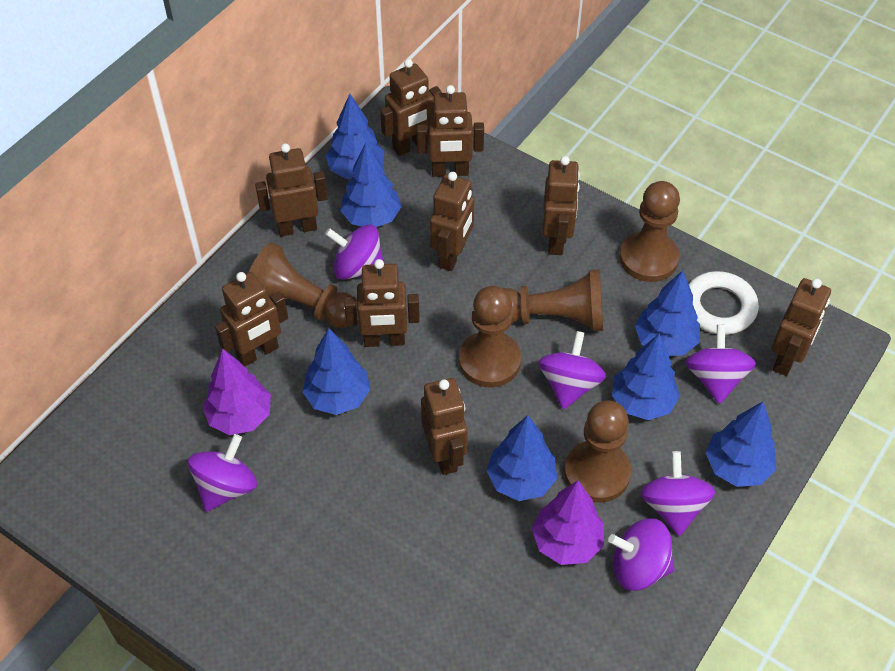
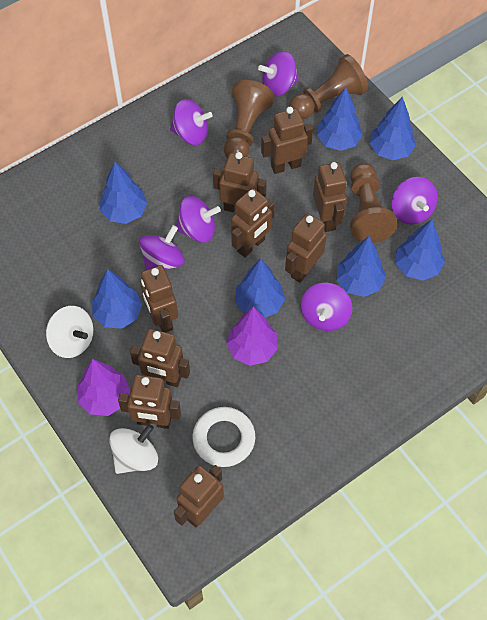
brown pawn: [248,242,358,328] [459,286,521,388] [503,269,603,331] [564,400,631,503] [619,181,680,282] = 5 -> [224,80,275,158] [289,54,368,119] [350,163,397,243] = 3
white spinning top: none = 0 -> [46,306,93,358] [109,424,158,474] = 2

